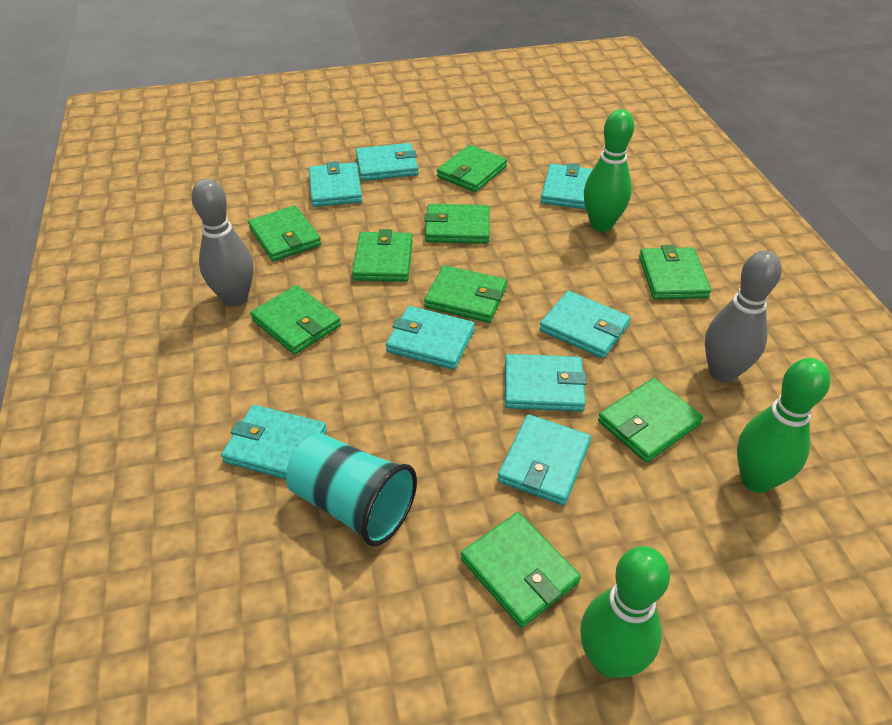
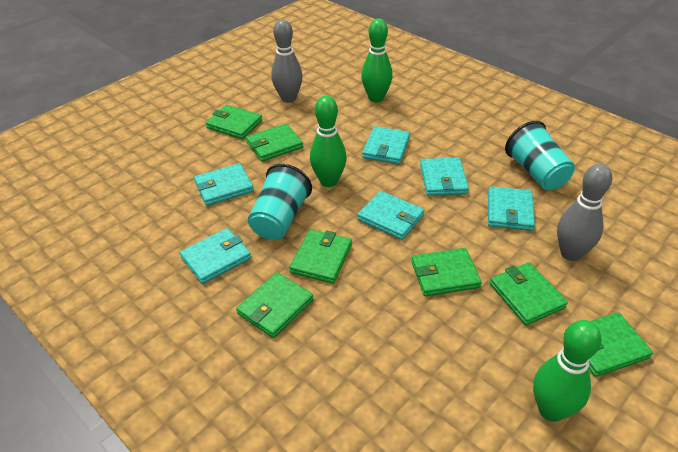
green wallet: [248,205,321,261] [250,285,341,355] [352,229,413,282] [424,204,490,244] [424,265,507,323] [437,145,507,192] [461,512,581,628] [598,378,703,463] [639,245,711,299] = 9 -> [206,105,262,139] [236,272,313,338] [246,124,303,162] [289,229,352,284] [411,248,482,296] [490,262,568,325] [564,312,653,377] = 7
turquoise cup: [286,433,417,547] = 1 -> [248,164,312,240] [505,121,575,190] = 2
turquoise wallet: [221,405,327,479] [309,161,362,207] [356,143,418,181] [386,306,475,370] [498,414,591,505] [505,354,587,412] [539,291,631,359] [541,163,593,209] = 8 -> [180,228,251,284] [194,163,254,206] [357,191,424,240] [362,126,410,164] [420,157,469,196] [488,186,535,231] = 6

